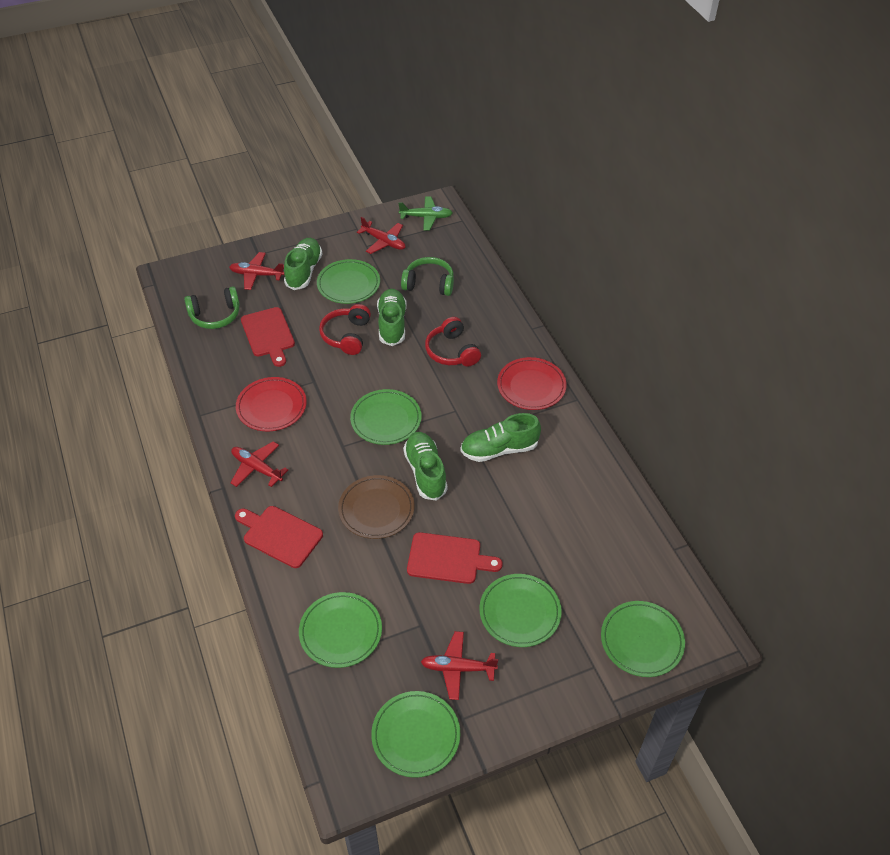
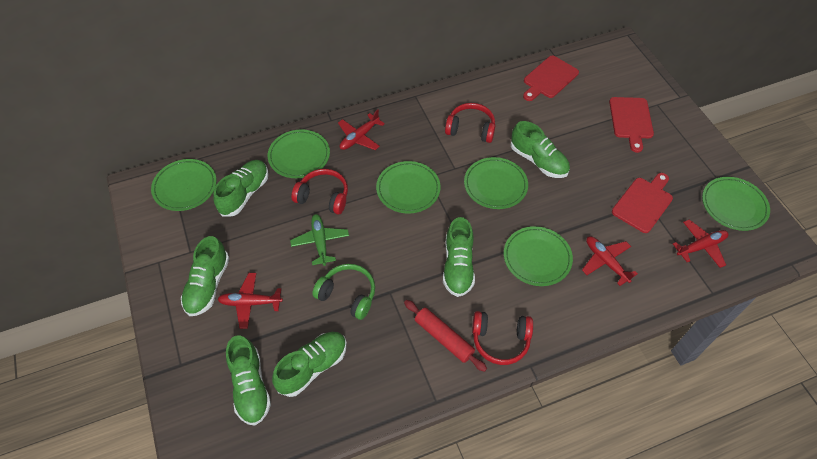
brown plate: [338,475,415,539] = 1 -> none = 0
green headphones: [184,287,240,329] [401,257,454,296] = 2 -> [312,264,375,320] = 1
green shoe: [284,238,322,290] [377,289,406,346] [403,432,448,501] [460,413,541,462] = 4 -> [181,236,229,316] [213,160,269,216] [226,335,271,425] [272,332,347,397] [443,217,475,297] [511,121,570,178] = 6
red headphones: [319,304,371,355] [425,317,481,367] = 2 -> [292,169,348,214] [445,103,495,143] [472,311,533,365] = 3
red plate: [236,377,307,431] [497,357,567,410] = 2 -> none = 0
red rolling pin: none = 0 -> [404,300,487,372] = 1

